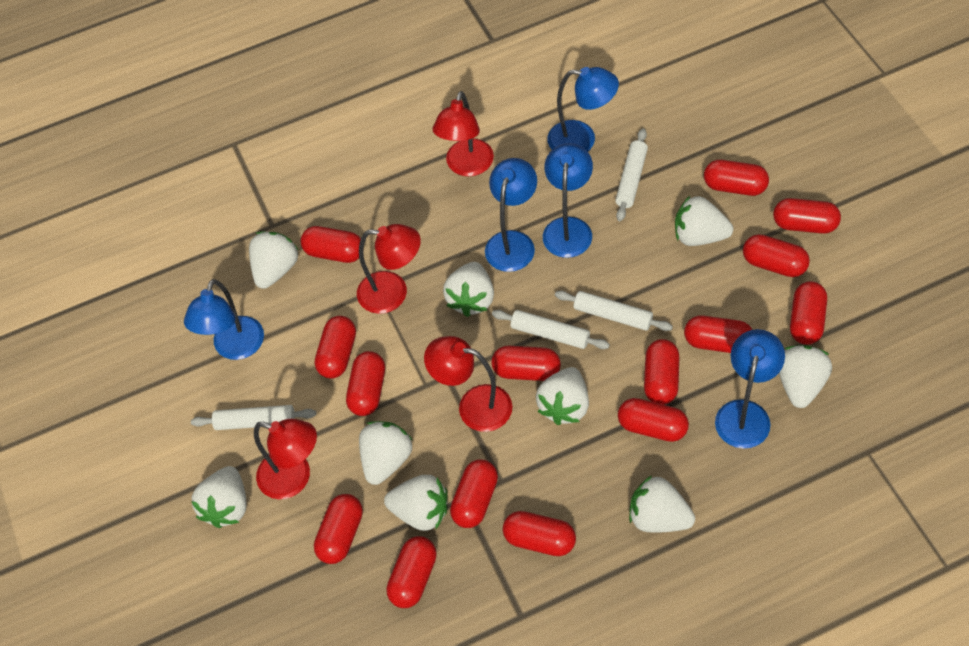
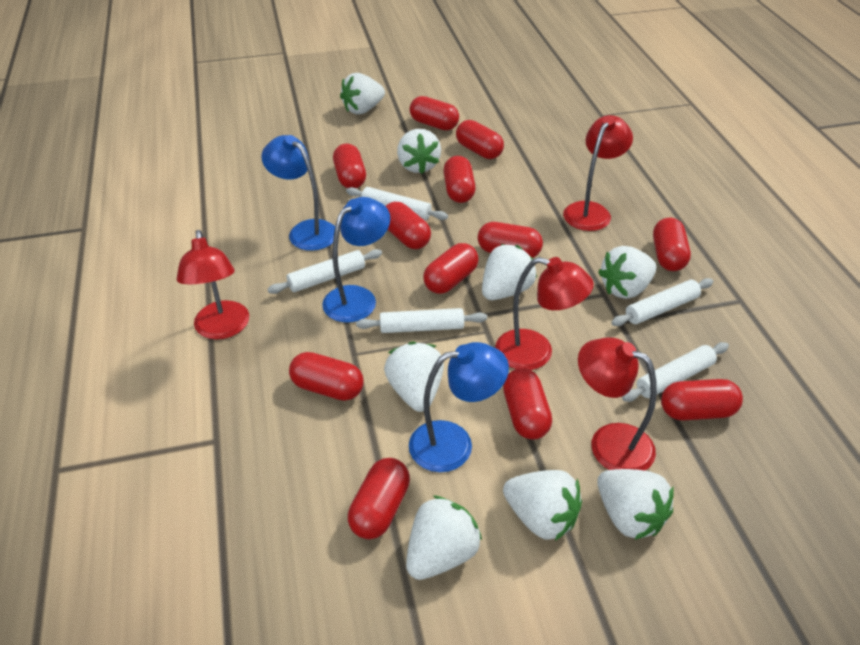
blue lamp: [184,279,264,360] [485,158,537,272] [543,143,593,258] [547,67,619,152] [715,329,785,449] = 5 -> [261,135,335,251] [322,197,390,323] [409,342,509,472] = 3
red capsule: [301,226,364,263] [314,494,363,564] [315,316,356,379] [346,351,385,416] [386,536,437,608] [450,459,498,528] [491,346,561,381] [503,511,576,556] [618,398,689,442] [644,339,679,405] [684,315,752,353] [704,160,769,196] [743,234,810,277] [773,198,841,234] [790,281,827,345] = 15 -> [289,352,364,401] [333,144,366,188] [348,458,410,539] [386,202,431,249] [410,96,459,130] [423,243,479,294] [443,156,476,203] [456,120,504,159] [478,222,543,258] [503,368,552,440] [653,218,691,271] [661,379,743,421] = 12
white rolling pin: [191,405,316,430] [492,310,610,349] [555,291,673,331] [615,128,648,221] = 4 -> [267,249,382,294] [346,187,448,220] [356,308,487,333] [611,278,713,326] [622,342,729,402] = 5
white strawberry: [191,466,246,528] [249,232,299,289] [359,421,412,485] [384,475,448,531] [443,262,494,317] [536,367,589,425] [629,475,695,533] [675,196,733,246] [779,345,832,408] = 9 -> [340,73,385,114] [384,342,444,412] [397,129,441,174] [406,495,482,580] [482,244,537,300] [503,470,582,541] [597,469,674,540] [598,246,656,299] = 8

